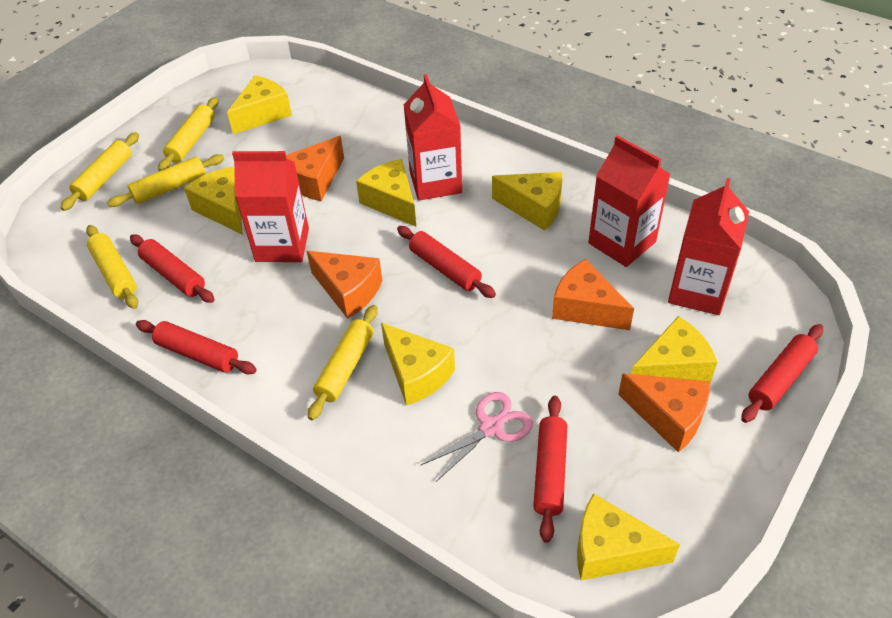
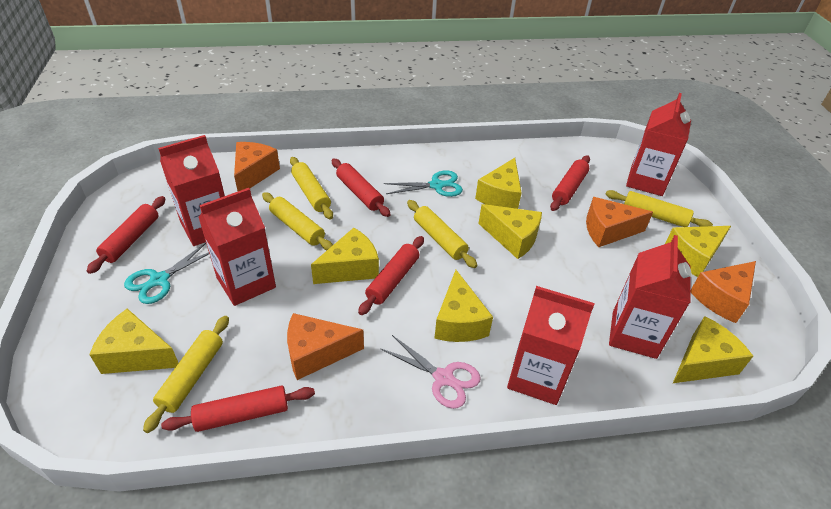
red carton: [232,151,309,262] [404,74,462,201] [588,135,671,267] [668,178,749,315] = 4 -> [158,135,225,246] [198,188,276,306] [507,286,595,405] [609,235,692,359] [626,93,691,196] = 5
turquoise scissors: none = 0 -> [124,243,209,304] [384,170,463,197] = 2

